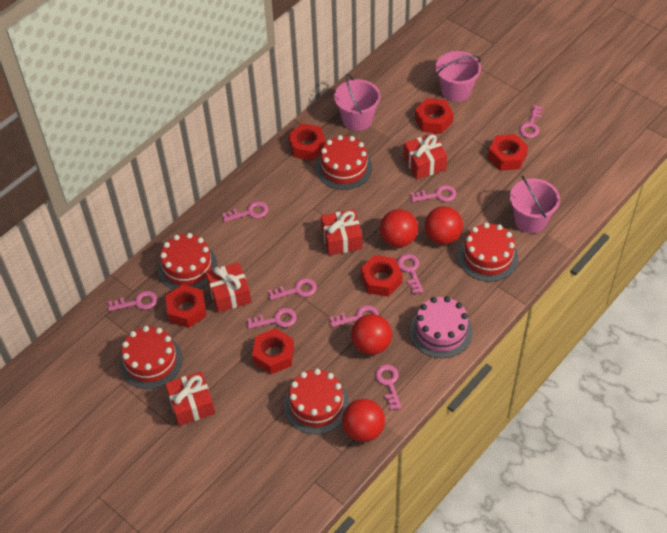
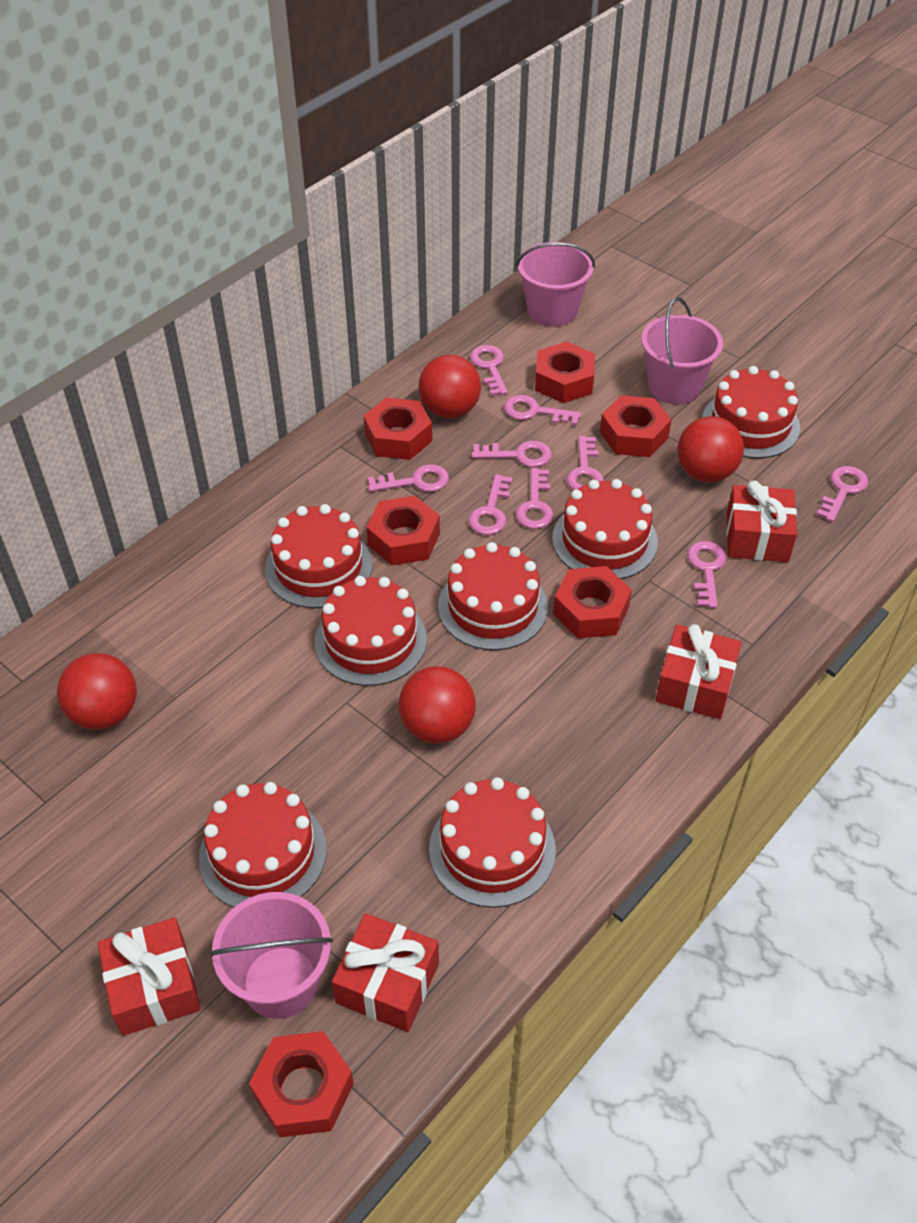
pink cake: [410,296,473,358] = 1 -> none = 0
red cake: [119,326,183,389] [158,233,218,290] [284,369,349,434] [316,135,372,190] [458,222,518,282] = 5 -> [199,782,327,908] [265,504,372,608] [315,576,427,686] [429,777,556,908] [438,542,548,650] [552,479,658,579] [702,366,800,459] = 7

